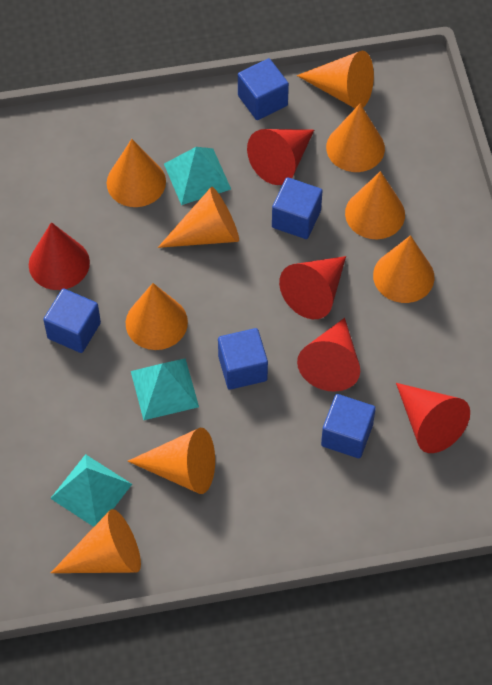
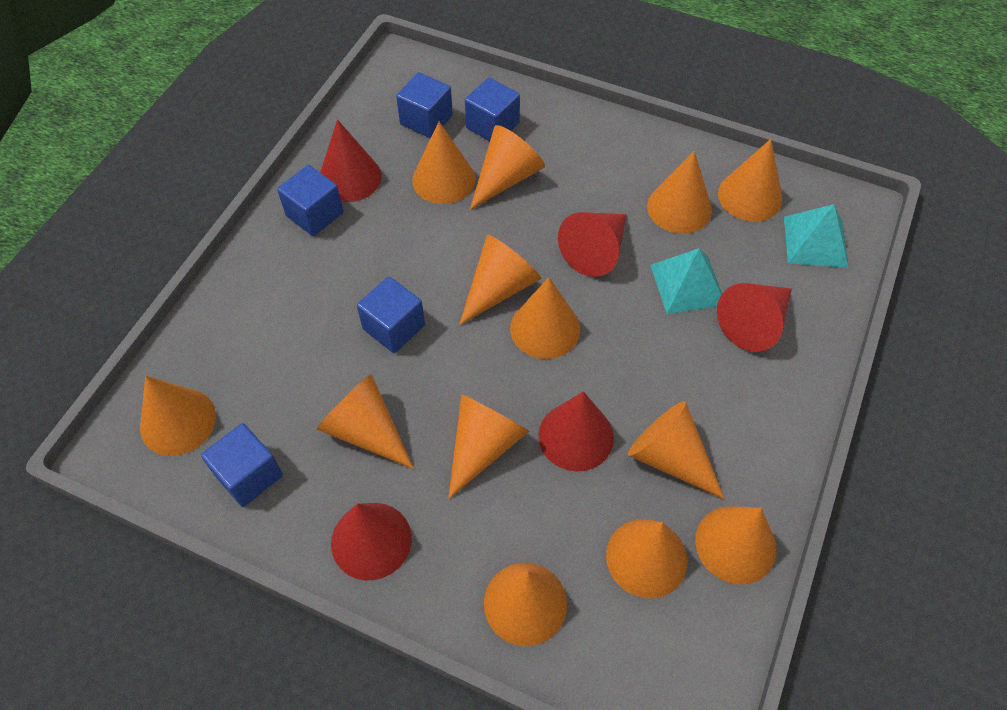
orange cone: [51,509,141,573] [107,139,166,207] [126,283,188,350] [128,428,215,494] [158,187,239,248] [297,51,374,108] [326,104,385,172] [345,171,405,239] [373,235,435,303] = 9 -> [140,376,216,456] [317,374,414,469] [412,122,475,204] [448,394,529,499] [459,235,541,325] [470,125,545,210] [484,563,567,646] [510,277,580,359] [606,519,688,599] [628,401,724,499] [647,151,712,234] [695,506,777,584] [718,139,783,222] = 13
turquoise pyramid: [50,454,132,527] [131,358,199,420] [164,147,231,205] = 3 -> [650,248,722,314] [784,204,849,268] = 2

